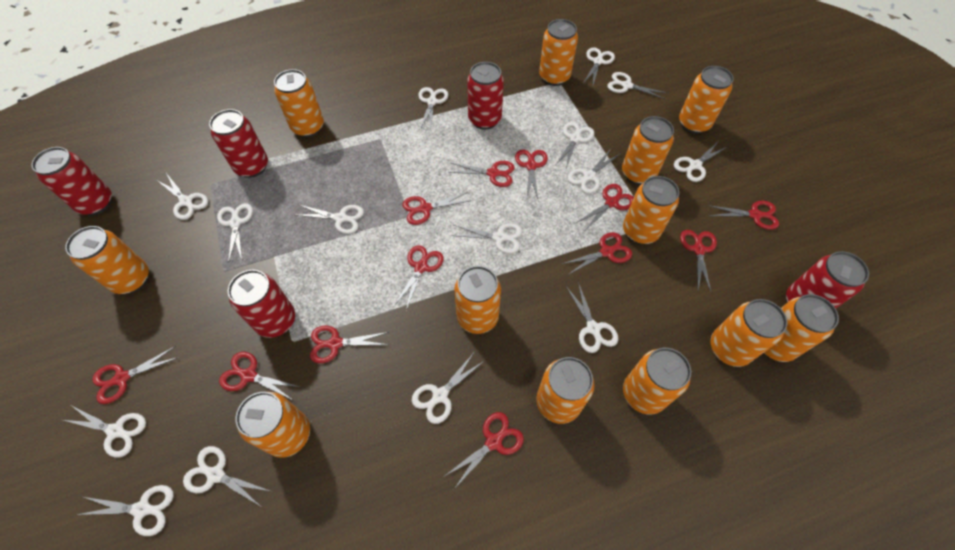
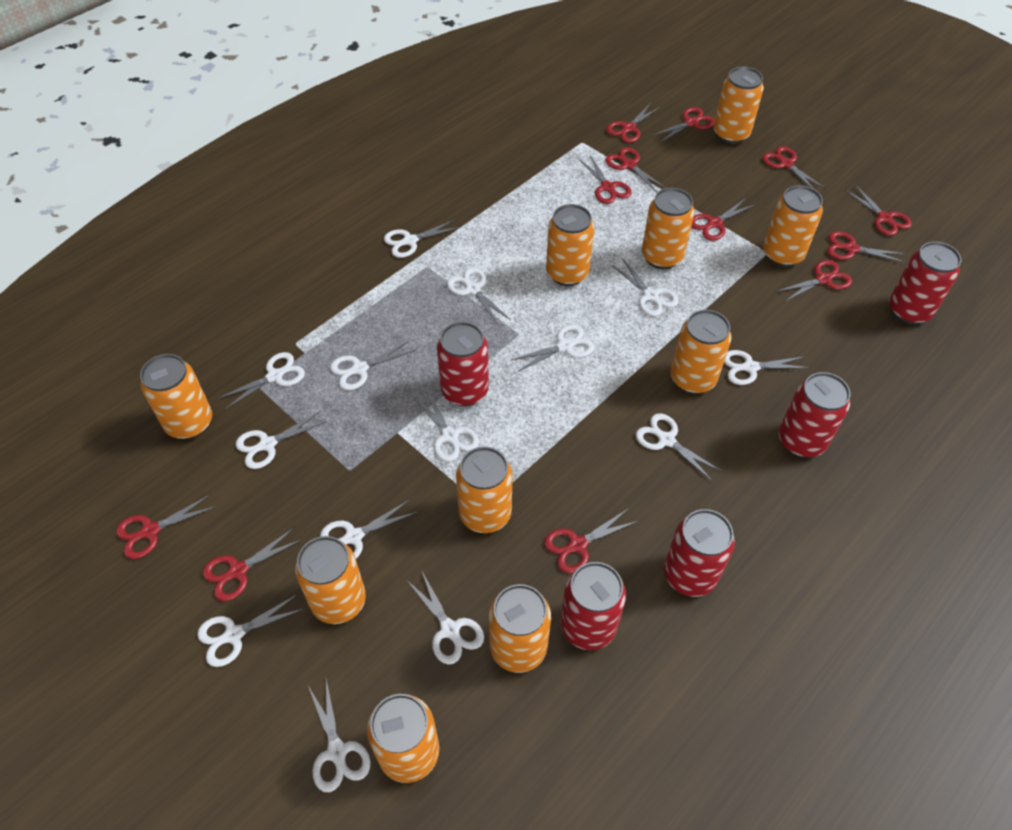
orange can: [65,226,149,294] [236,392,310,458] [274,69,324,137] [454,266,501,334] [536,357,595,424] [539,19,578,86] [622,116,674,185] [623,176,679,244] [623,348,691,415] [679,66,734,134] [710,299,787,367] [763,294,839,362] = 12 -> [140,354,212,439] [295,536,366,624] [367,694,439,783] [456,447,513,533] [489,584,551,673] [546,204,594,286] [642,188,694,269] [671,310,732,394] [713,67,764,144] [763,185,823,267] = 10
white scissors: [64,406,146,458] [77,485,174,536] [157,173,208,220] [183,446,270,508] [217,203,253,263] [297,205,364,234] [412,353,484,424] [418,87,448,132] [451,223,522,254] [555,122,594,169] [566,282,618,353] [568,149,621,194] [583,48,615,85] [607,72,667,99] [674,142,727,182] = 15 -> [197,594,303,667] [217,352,305,410] [236,411,327,469] [308,679,370,792] [320,500,417,559] [330,341,416,390] [384,219,461,258] [407,571,484,665] [413,390,479,462] [447,268,511,326] [511,325,594,372] [611,259,678,317] [636,413,722,481] [724,350,811,385] = 14

